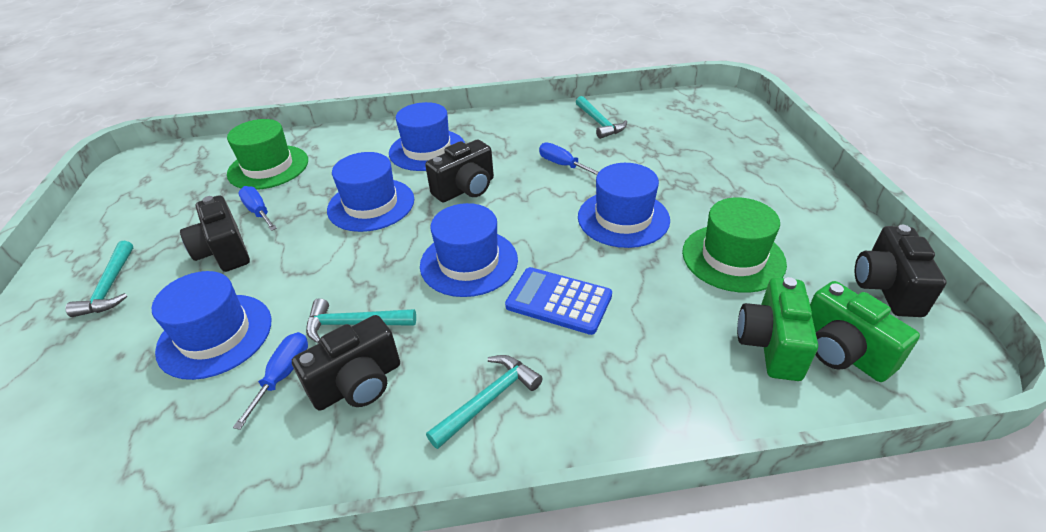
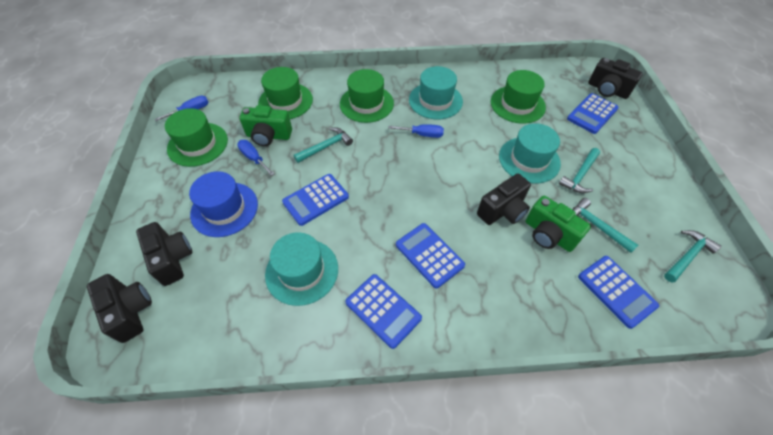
blue calculator: [505,267,612,335] = 1 -> [282,174,349,226] [345,274,422,349] [396,223,465,288] [567,93,619,134] [578,256,659,329] = 5
blue hat: [152,271,271,380] [327,152,414,232] [389,102,465,171] [420,203,518,297] [578,163,670,248] = 5 -> [189,171,258,237] = 1
green hat: [227,119,308,190] [682,197,787,293] = 2 -> [165,108,228,167] [258,67,313,119] [340,69,394,123] [491,70,546,124] = 4
turquoise hat: none = 0 -> [265,232,338,306] [409,66,463,119] [499,123,561,183] = 3

